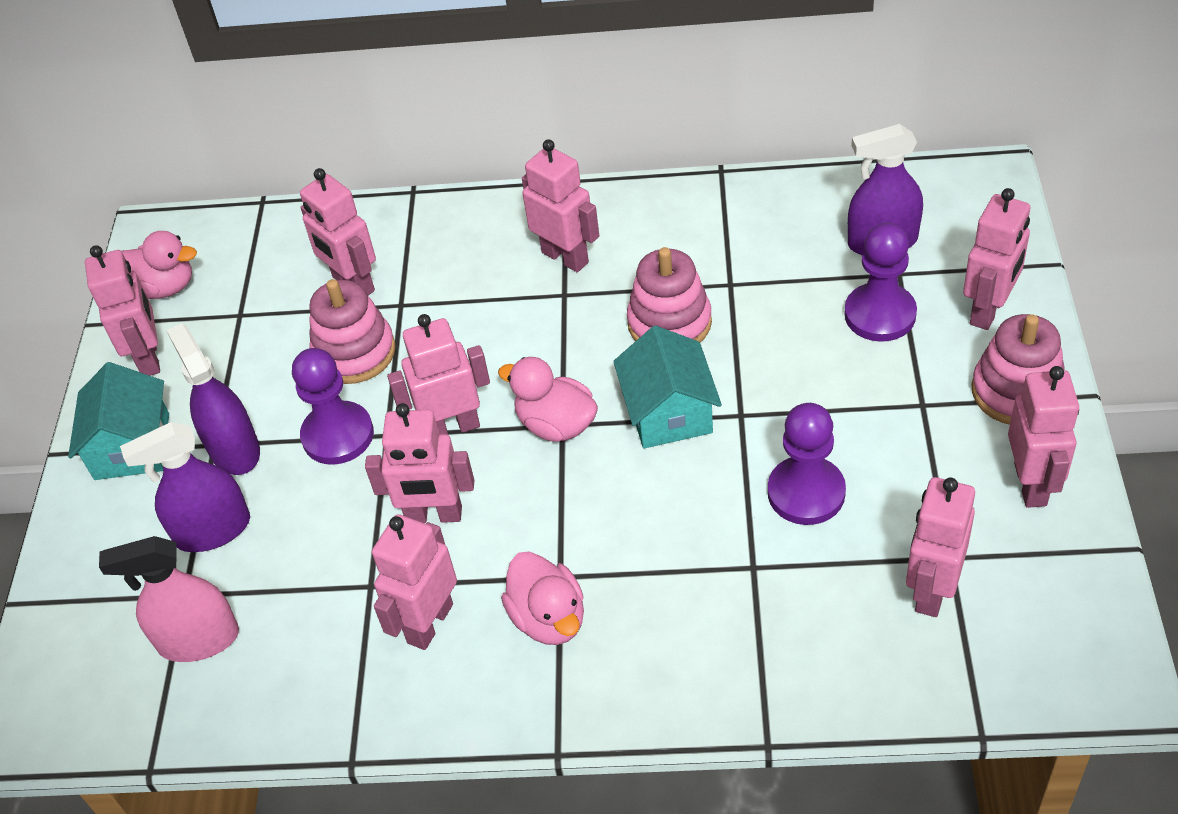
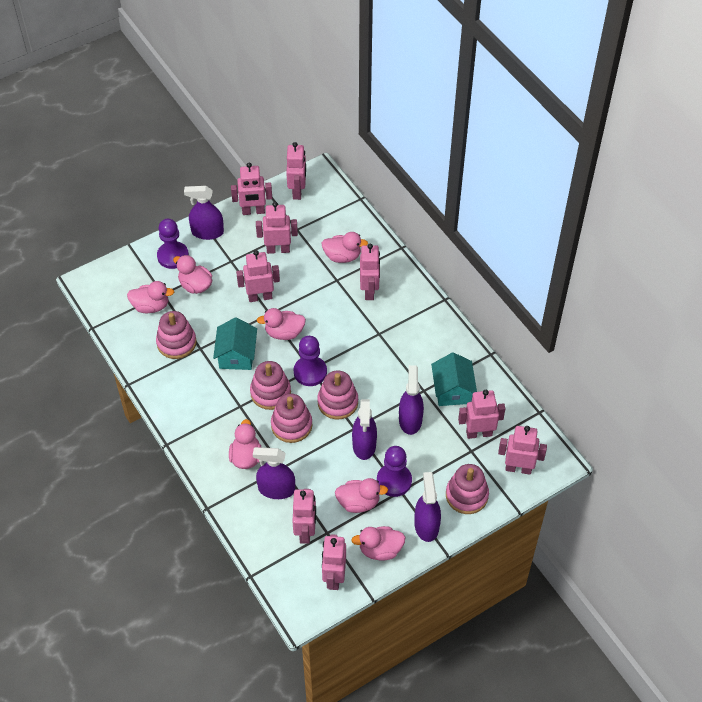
pink duck: [121,231,197,299] [498,357,598,442] [501,552,584,645] = 3 -> [127,281,174,313] [173,255,212,294] [229,419,262,469] [257,308,306,340] [321,232,368,263] [335,478,388,513] [351,526,405,561] = 7
pink spray bottle: [99,536,239,662] = 1 -> none = 0
pink stacking toy: [309,279,396,384] [627,247,712,343] [972,314,1065,425] = 3 -> [156,311,197,359] [250,361,291,410] [271,394,313,443] [317,370,358,419] [446,464,489,514] = 5
purple spray bottle: [120,422,250,552] [166,323,260,475] [848,124,923,255] = 3 -> [184,186,224,240] [253,447,295,499] [352,399,377,460] [399,365,424,435] [414,472,441,542] = 5

